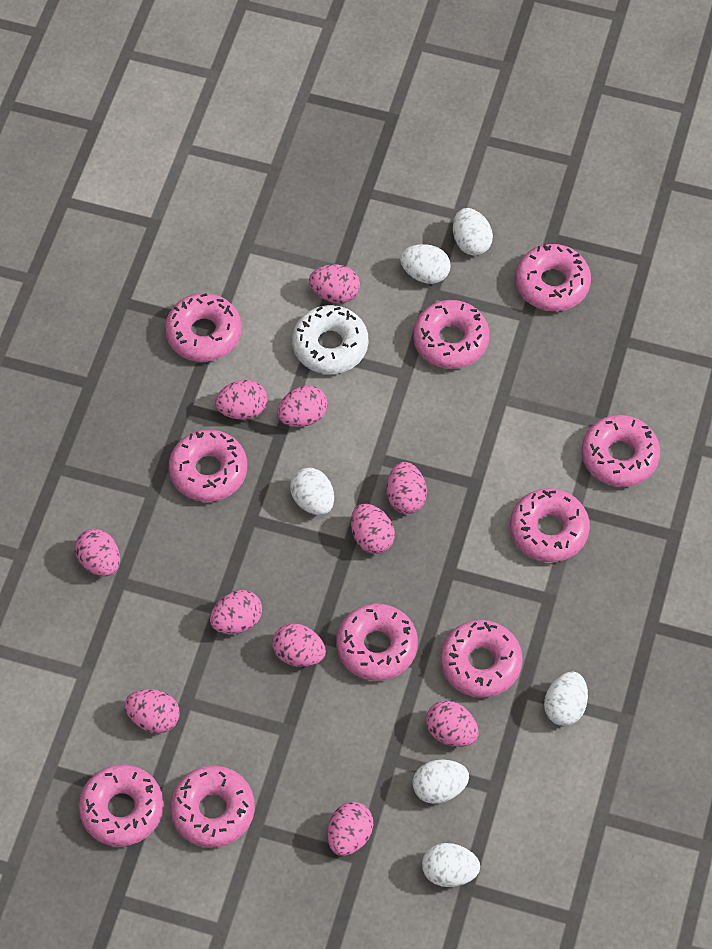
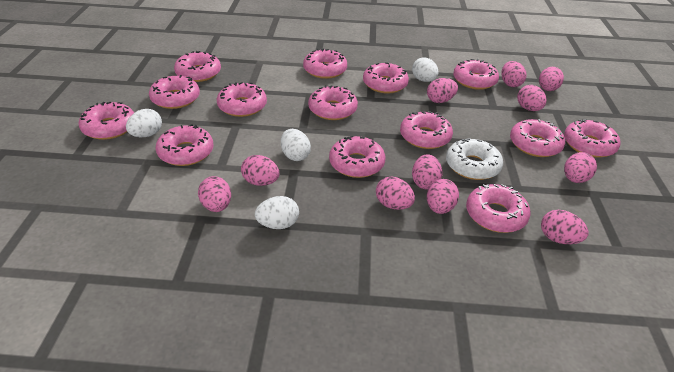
pink donut: [79,765,164,847] [165,293,242,362] [169,429,247,502] [170,766,255,848] [336,603,418,681] [413,300,490,369] [440,620,523,698] [510,488,590,562] [515,244,591,311] [581,415,660,487] = 10 -> [79,102,134,140] [149,75,200,109] [156,124,214,166] [174,51,221,82] [217,82,267,117] [303,49,347,79] [308,85,358,120] [329,136,385,178] [363,62,409,93] [400,111,453,149] [453,59,499,90] [466,184,530,233] [510,119,565,157] [564,119,620,158] = 14
white egg: [290,468,334,515] [400,244,451,284] [413,760,469,804] [422,843,480,887] [453,208,493,256] [544,672,588,726] = 6 -> [126,109,162,137] [255,196,299,229] [281,129,311,161] [412,57,439,82] = 4

